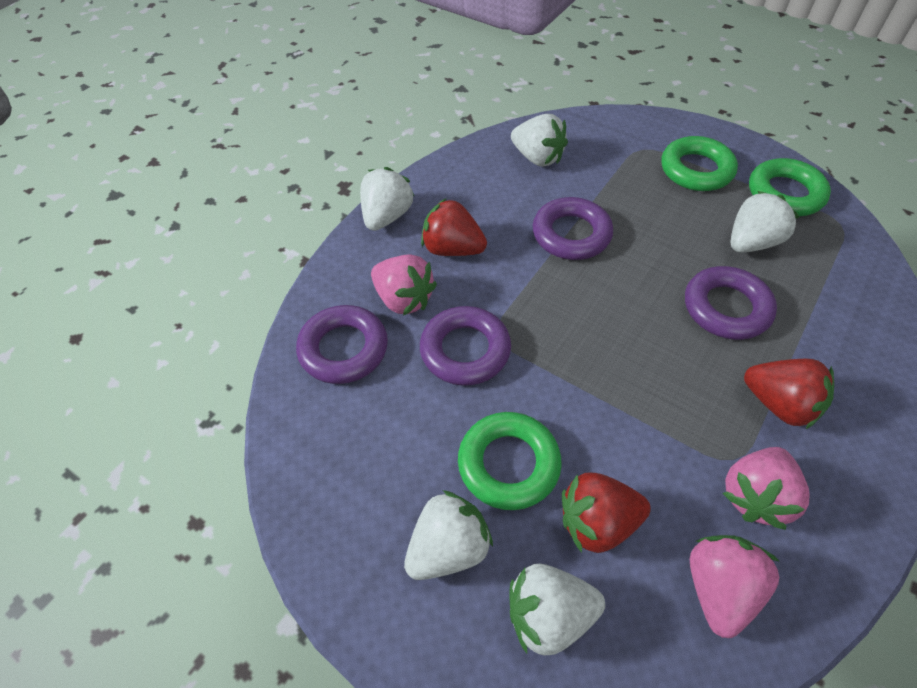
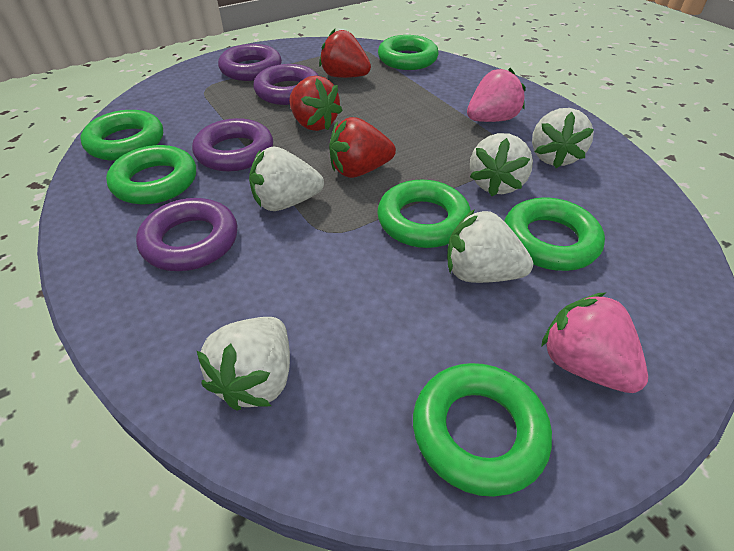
green ring: [458,412,562,510] [661,136,738,191] [749,158,831,216] = 3 -> [81,110,163,161] [106,145,196,204] [377,180,471,248] [378,35,438,70] [413,363,552,497] [504,197,605,271] = 6
pink strawberry: [371,254,437,315] [690,535,780,638] [722,447,809,530] = 3 -> [467,68,526,122] [541,292,648,393] = 2

